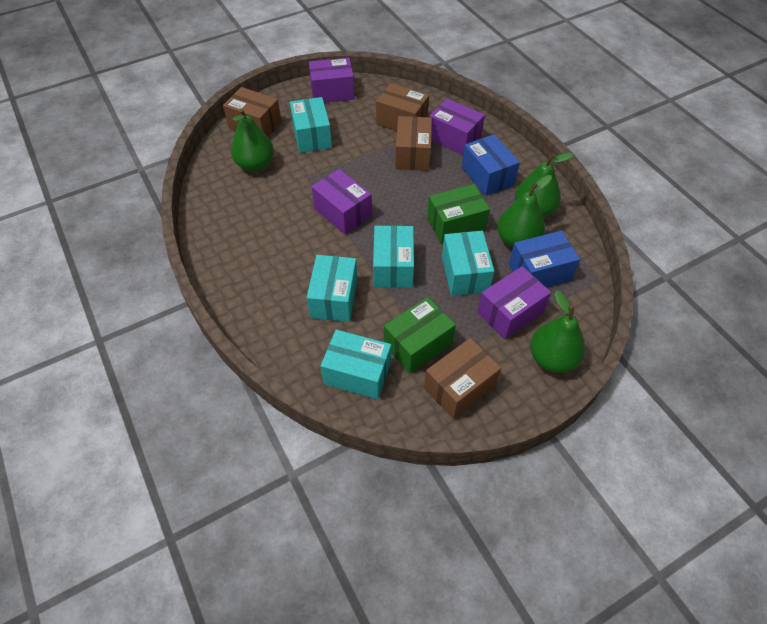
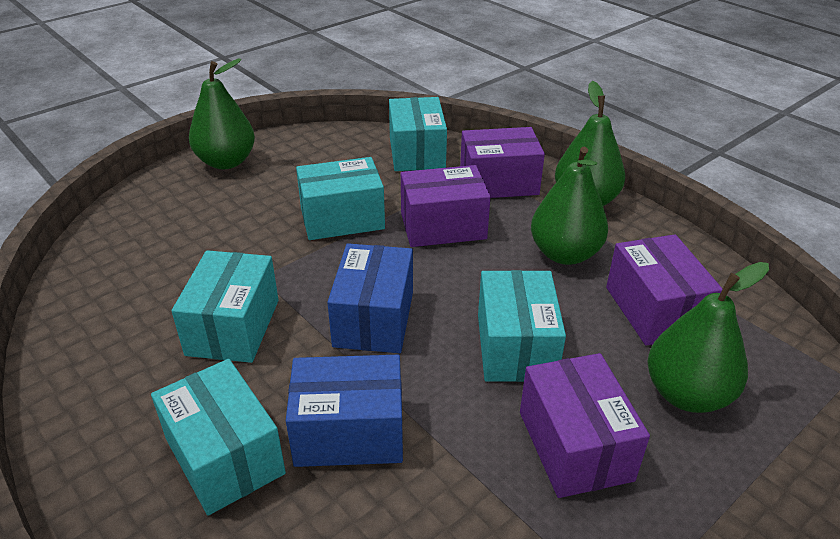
brown box: [223,87,282,137] [376,83,429,131] [395,116,432,171] [424,338,501,419] = 4 -> none = 0
green box: [384,297,456,373] [427,184,490,244] = 2 -> none = 0

